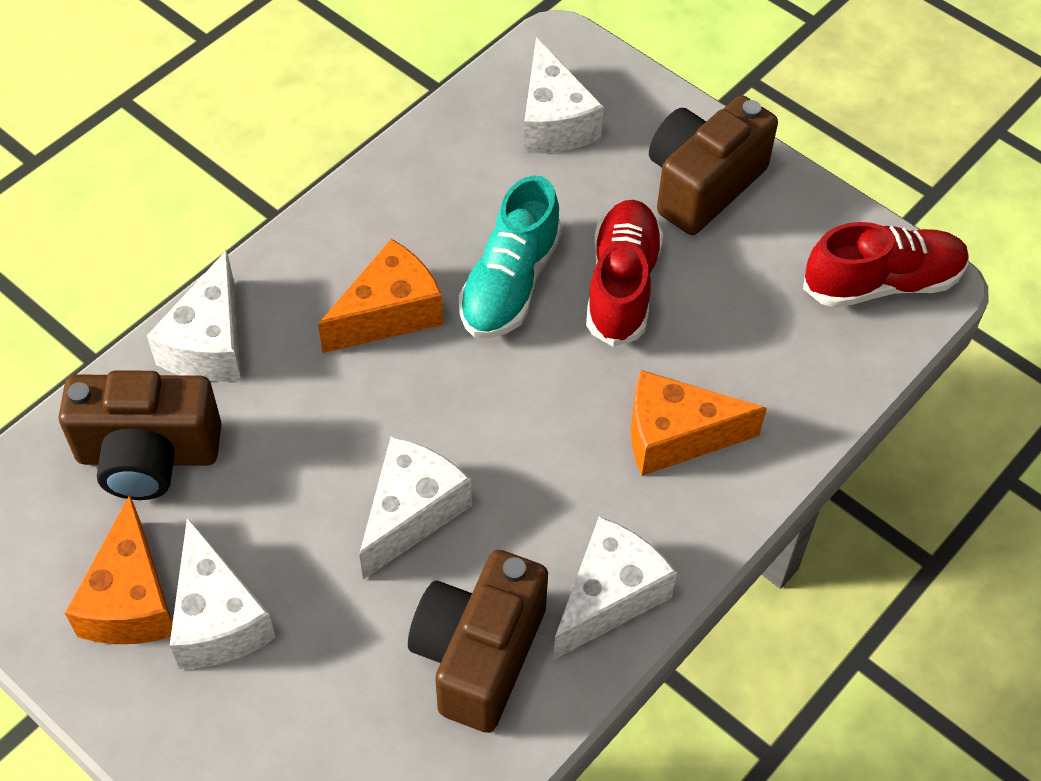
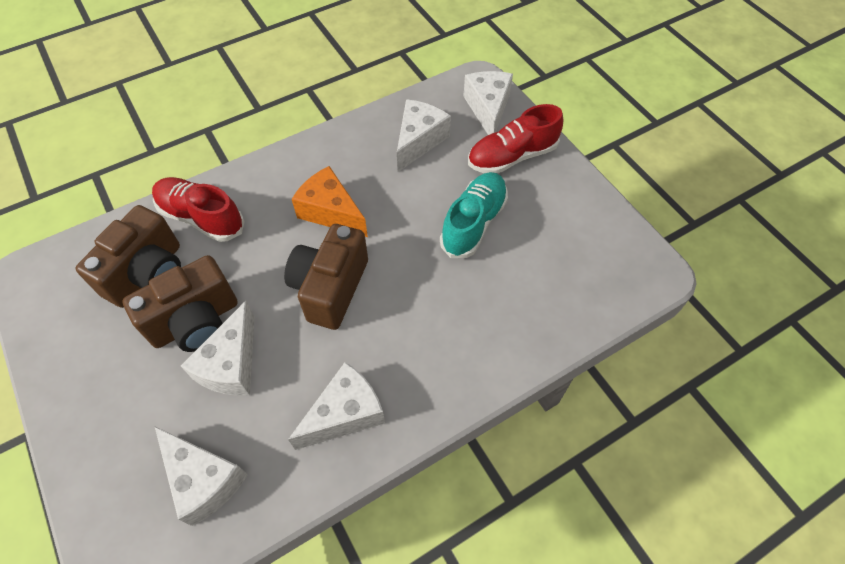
orange cheese: [65,494,173,644] [318,239,443,353] [631,370,767,476] = 3 -> [292,166,368,237] = 1

